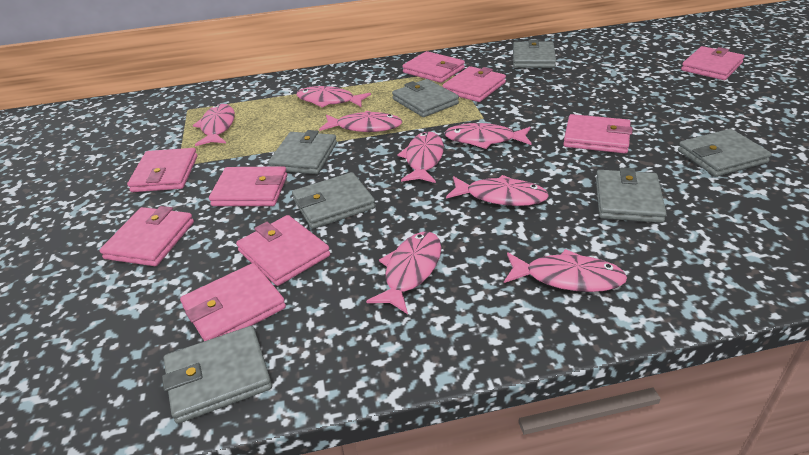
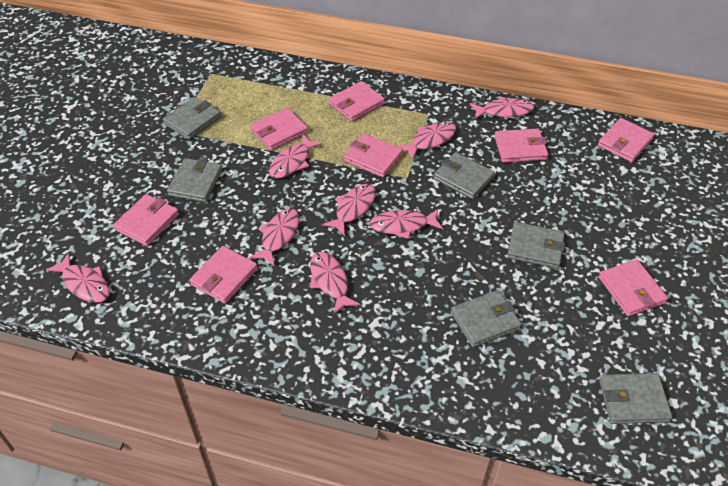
grey wallet: [162,326,272,424] [268,130,337,174] [292,172,375,229] [392,79,459,117] [513,39,556,68] [596,168,667,223] [678,129,772,177] = 7 -> [163,97,221,140] [167,158,223,202] [434,152,495,199] [451,290,522,347] [507,222,565,269] [599,373,672,424] = 6
pink wallet: [99,206,194,266] [127,148,197,192] [180,263,286,341] [209,166,287,206] [236,215,330,286] [402,51,465,83] [442,66,506,102] [563,114,632,153] [681,46,745,80] = 9 -> [113,194,179,246] [189,246,258,304] [250,108,308,150] [329,81,385,122] [344,134,403,178] [494,128,548,163] [598,118,655,162] [598,260,668,316] = 8

